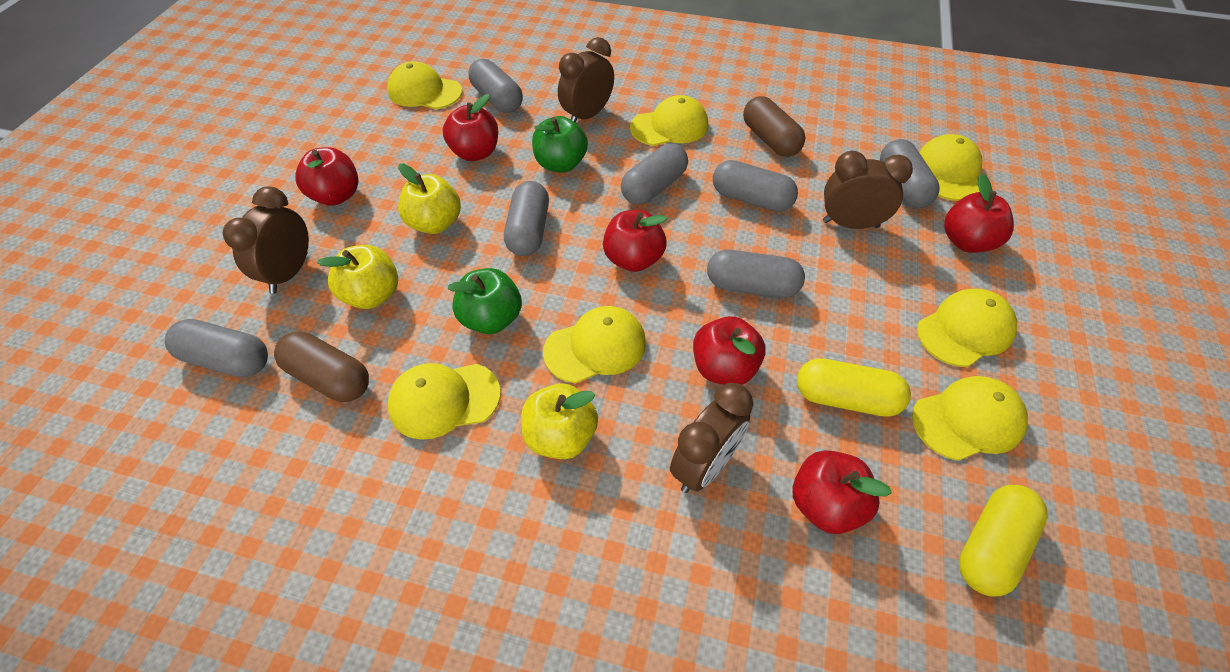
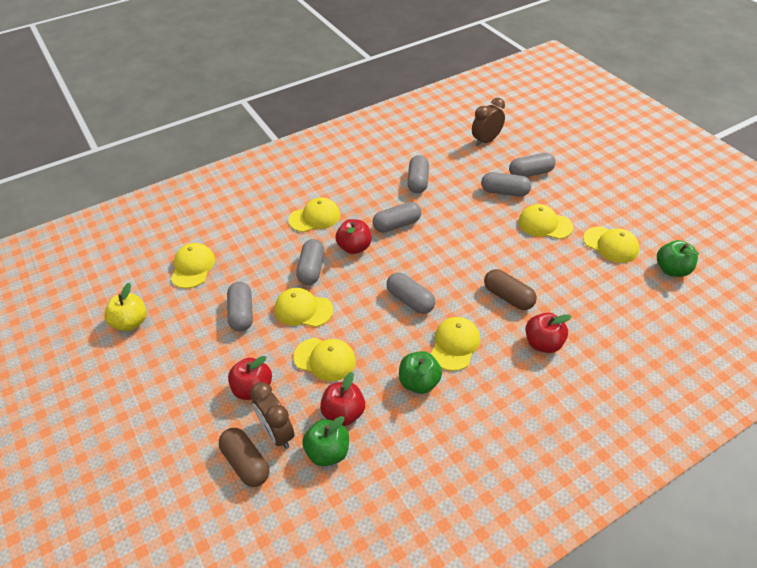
brown clock: [223,187,309,294] [558,37,614,123] [670,383,753,493] [823,151,913,229] = 4 -> [250,382,294,449] [472,98,505,146] = 2
green apple: [447,268,522,334] [532,116,588,173] = 2 -> [302,416,349,466] [399,351,442,394] [657,240,699,277] = 3
red apple: [296,147,359,206] [443,94,498,161] [603,210,667,272] [693,316,766,385] [792,450,892,534] [944,174,1014,253] = 6 -> [228,356,272,400] [320,372,365,426] [335,219,371,254] [526,312,572,353] = 4
yellow apple: [317,245,398,309] [398,164,461,234] [521,383,598,459] = 3 -> [104,283,147,331] = 1
yellow capsule: [797,358,911,417] [959,485,1048,597] = 2 -> none = 0

